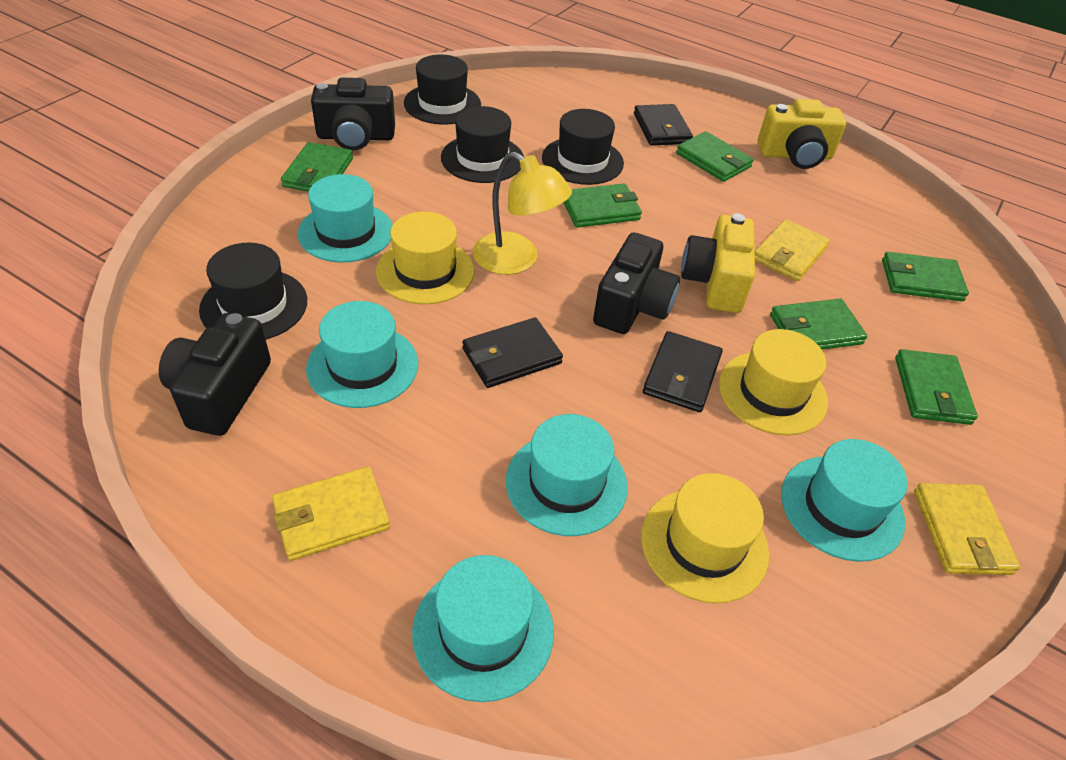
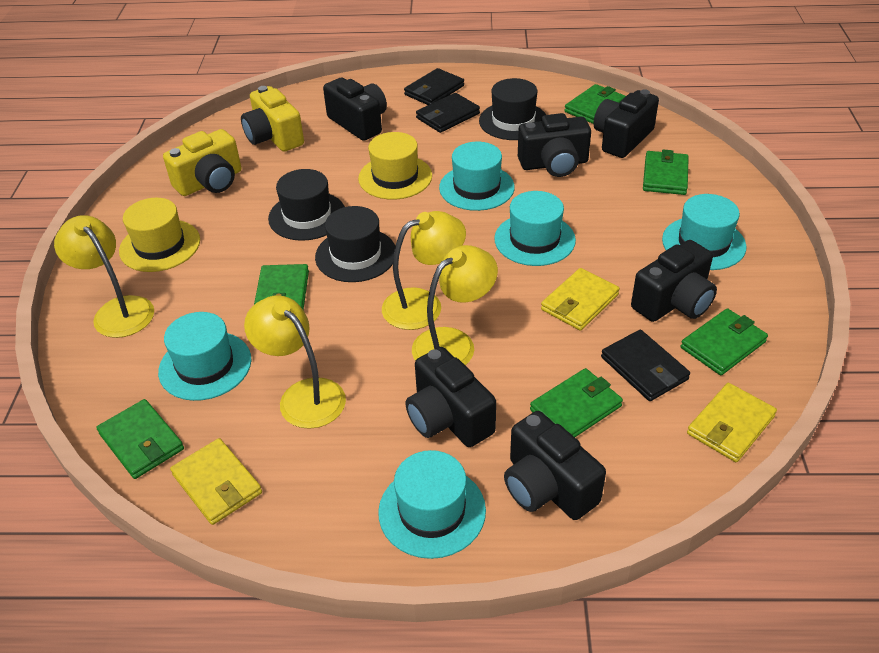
black camera: [159,313,271,436] [311,78,395,150] [593,233,680,334] = 3 -> [323,78,387,141] [405,347,496,447] [504,411,606,520] [518,113,591,177] [593,89,659,158] [631,240,717,322] = 6
black hat: [199,243,307,339] [404,54,481,125] [441,106,524,183] [542,109,624,185] = 4 -> [268,169,345,241] [315,206,395,282] [479,78,546,140] = 3
yellow hat: [376,212,474,304] [641,473,769,603] [719,329,828,435] = 3 -> [119,198,200,272] [358,132,432,200] = 2
yellow lamp: [473,152,572,275] = 1 -> [54,215,154,338] [244,295,346,429] [382,211,466,330] [412,245,498,365] = 4

